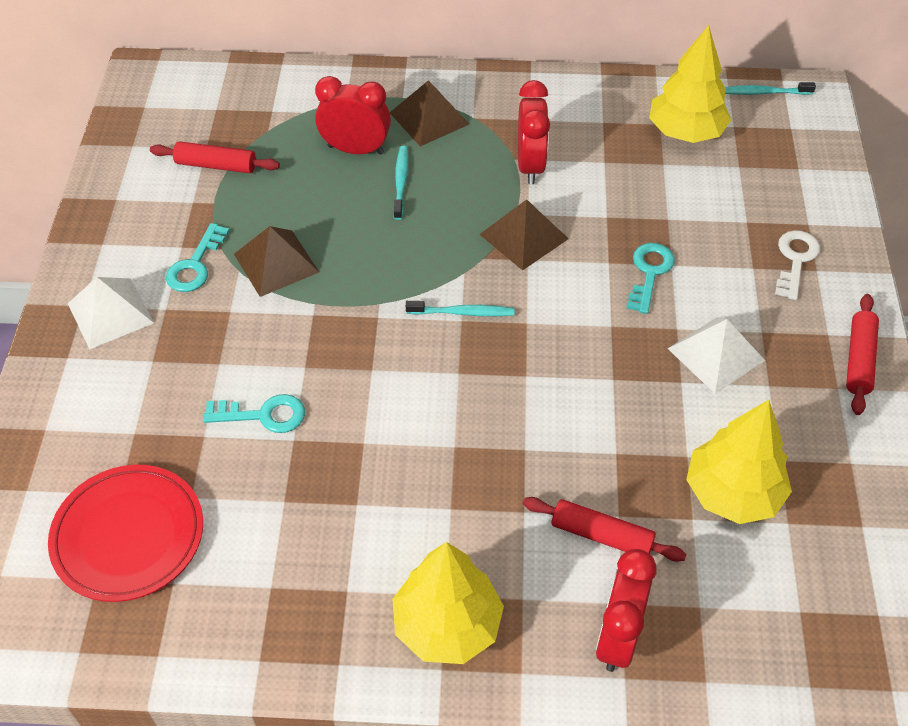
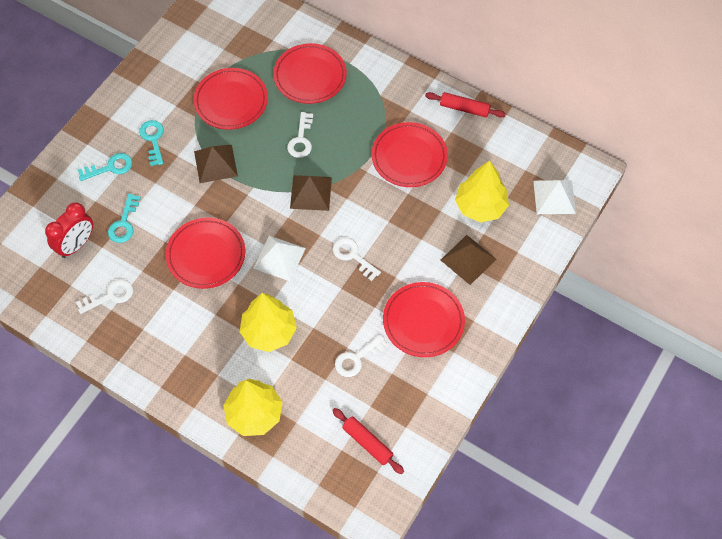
red clock: [315,76,391,155] [518,80,550,184] [596,549,657,672] = 3 -> [45,202,93,258] = 1
red plate: [48,465,203,602] = 1 -> [166,218,245,289] [194,68,268,130] [273,43,347,104] [372,122,448,187] [383,282,465,357] = 5
red rolling pin: [150,141,280,173] [523,497,687,562] [846,294,879,415] = 3 -> [332,408,404,474] [425,92,506,118] = 2
turquoise toothbrush: [393,146,408,220] [406,301,515,316] [725,82,816,95] = 3 -> none = 0
white key: [775,230,820,300] = 1 -> [76,279,133,314] [287,112,313,158] [333,238,381,281] [335,335,389,377] = 4

